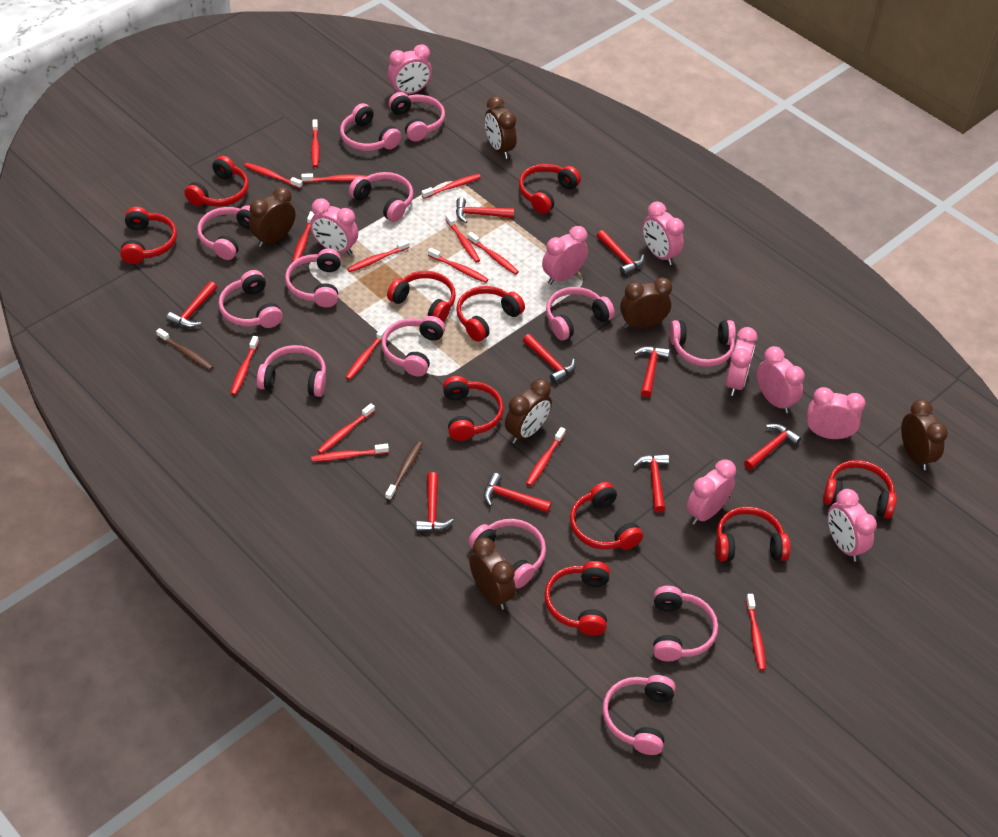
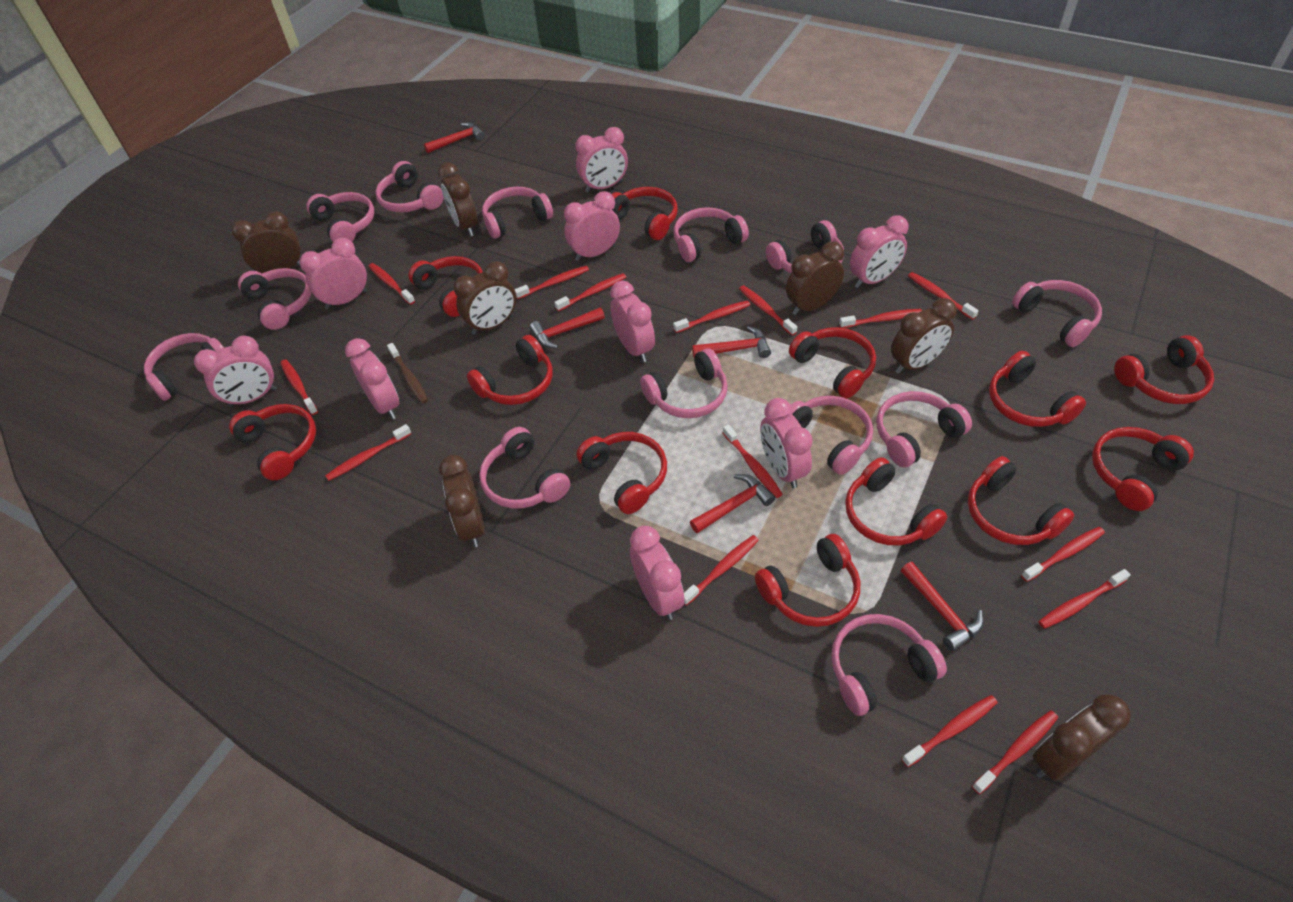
brown clock: [249,187,295,247] [469,537,516,610] [485,96,517,159] [505,379,552,444] [620,277,672,329] [901,399,948,470] = 6 -> [232,211,301,273] [438,162,478,237] [439,455,485,547] [453,261,516,335] [786,242,844,315] [891,298,956,374] [1033,694,1131,781] = 7
brown toothbrush: [156,328,213,370] [385,441,422,501] = 2 -> [387,343,428,404] = 1
red hammer: [166,281,217,328] [416,472,454,532] [456,198,514,223] [484,473,551,513] [523,334,576,384] [596,230,645,276] [633,454,669,512] [634,346,670,398] [744,424,801,470] = 9 -> [424,122,485,153] [530,307,605,348] [690,474,775,534] [692,326,771,358] [901,562,984,651] = 5
red headphones: [120,207,177,264] [184,156,249,207] [387,271,456,322] [443,376,504,441] [456,286,525,342] [519,164,581,214] [545,561,610,636] [570,482,643,550] [715,507,790,561] [823,460,897,519] = 10 -> [229,404,316,480] [408,256,483,317] [467,335,553,405] [576,432,667,514] [612,187,678,240] [755,534,860,627] [789,327,876,398] [845,457,947,545] [968,456,1074,545] [989,351,1086,427] [1092,427,1194,511] [1114,335,1214,404] = 12

